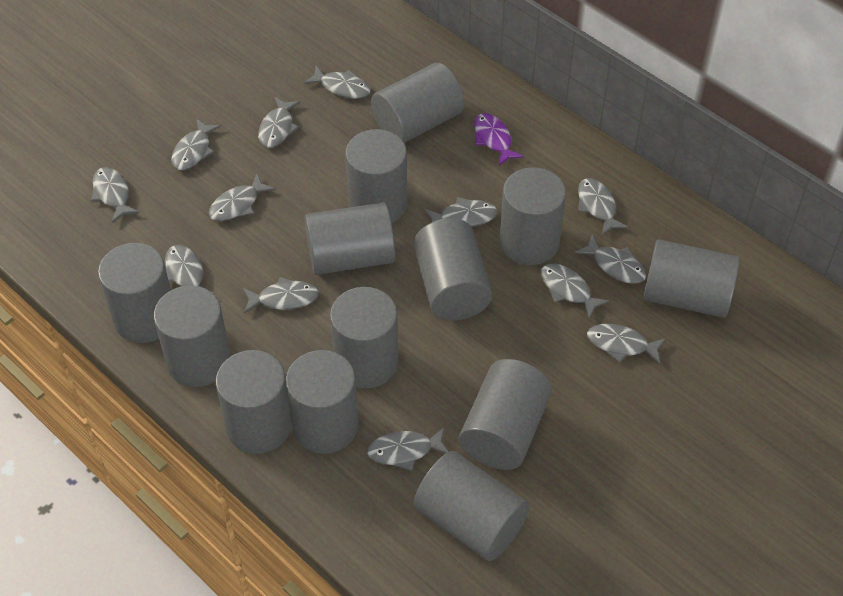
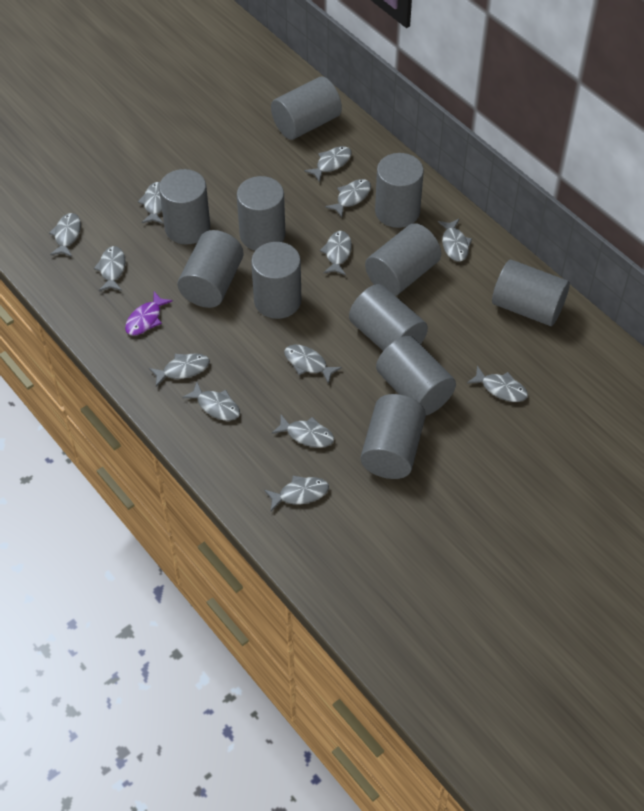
grey cylinder: [98,243,171,343] [154,285,230,387] [216,350,292,454] [286,350,359,454] [305,202,395,275] [330,287,399,388] [345,129,407,223] [371,63,464,143] [414,218,492,321] [414,451,529,561] [459,359,552,470] [500,167,566,265] [643,239,740,318] = 13 -> [159,169,210,244] [178,230,244,308] [237,176,285,251] [251,242,301,319] [271,77,342,140] [349,284,428,351] [361,394,426,479] [365,223,441,296] [375,153,424,228] [376,336,456,415] [492,259,570,326] = 11

